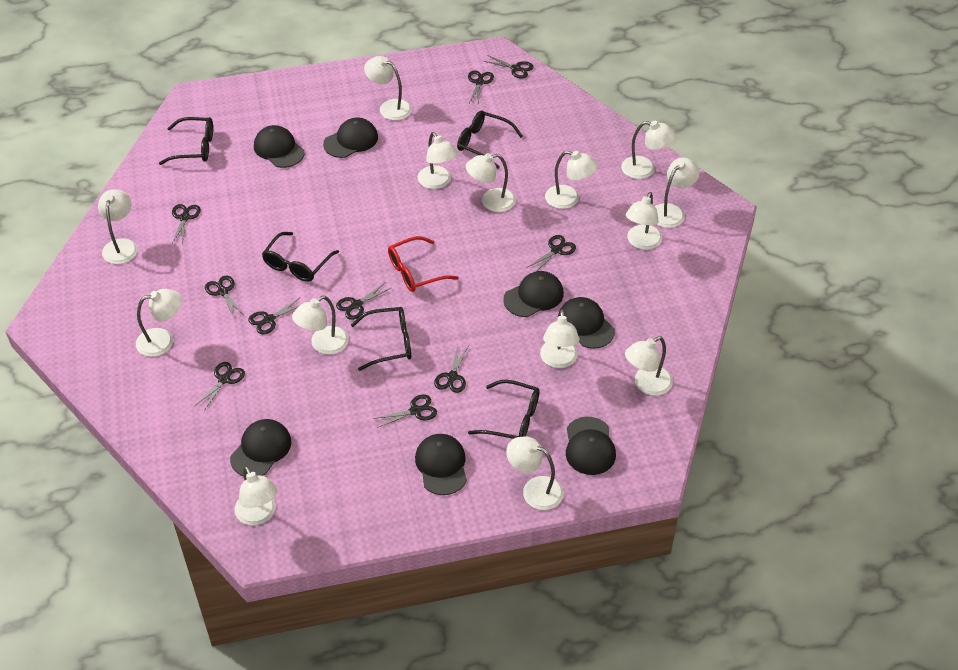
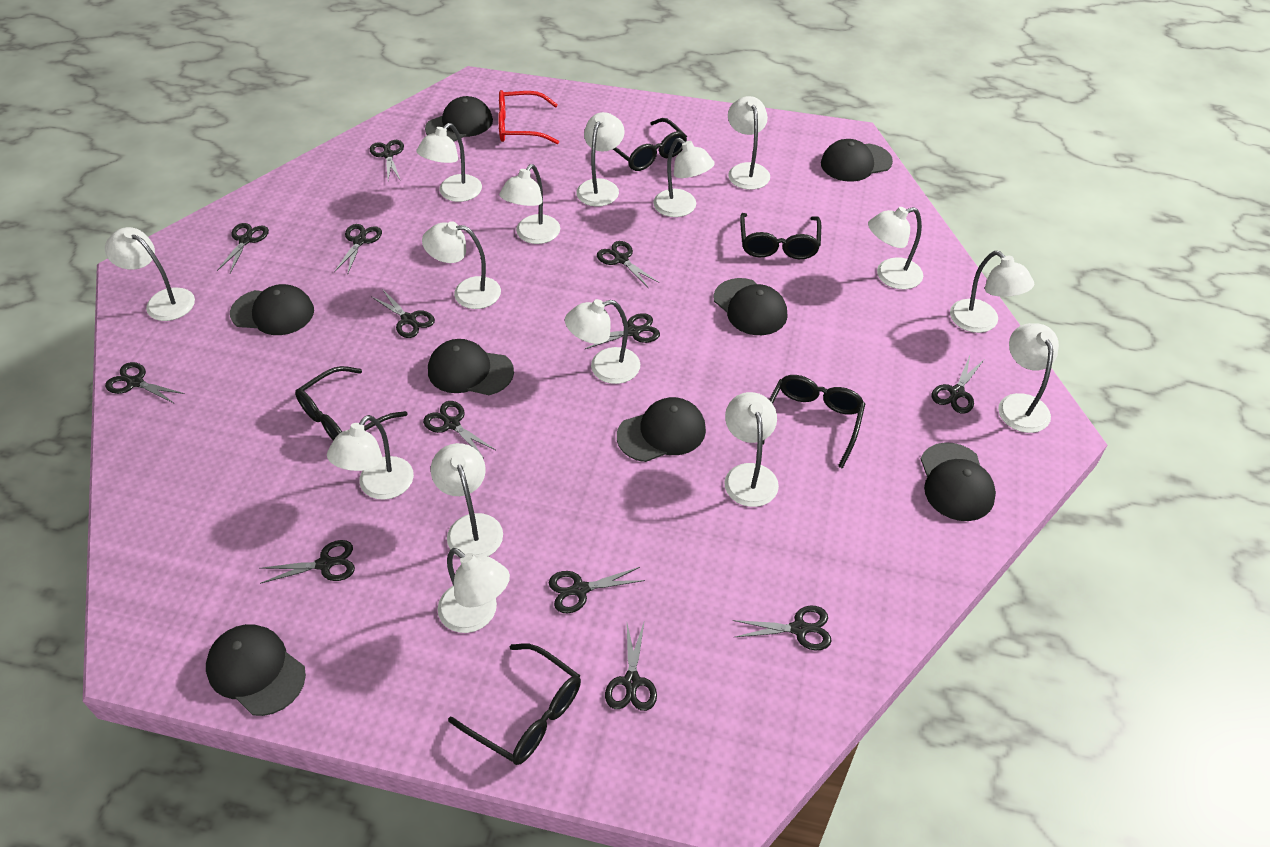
black cap: [230,419,291,476] [254,125,305,168] [323,118,378,158] [415,434,467,495] [503,271,564,317] [558,297,615,349] [566,417,616,475] = 7 -> [206,624,306,716] [230,284,314,335] [425,96,493,141] [428,339,514,395] [617,397,706,462] [713,278,787,335] [821,139,893,182] [921,442,996,521] = 8
black scissors: [172,204,201,245] [195,362,245,411] [205,276,244,318] [248,297,301,334] [336,283,391,320] [373,394,437,428] [434,345,469,393] [468,70,494,105] [484,55,534,79] [528,235,576,271] = 10 -> [105,362,185,404] [217,223,269,273] [260,540,355,584] [334,224,382,275] [370,140,404,181] [371,289,435,338] [423,401,496,458] [549,567,645,614] [585,313,660,349] [597,241,659,287] [605,620,657,711] [733,606,831,650] [932,356,984,414] = 13
white lamp: [98,189,138,264] [136,289,182,357] [235,466,277,526] [292,296,349,355] [364,56,412,121] [418,132,458,189] [466,153,516,212] [506,436,564,510] [540,309,580,368] [545,151,598,209] [621,121,676,179] [625,336,673,396] [626,192,662,250] [655,157,700,228] = 14 -> [105,227,195,321] [327,415,414,500] [416,123,482,202] [422,221,501,309] [431,443,503,557] [438,548,510,633] [499,164,560,244] [565,299,640,384] [576,112,625,207] [653,138,715,217] [724,392,779,507] [728,96,770,190] [868,207,923,289] [950,251,1034,333] [998,323,1059,433] = 15

